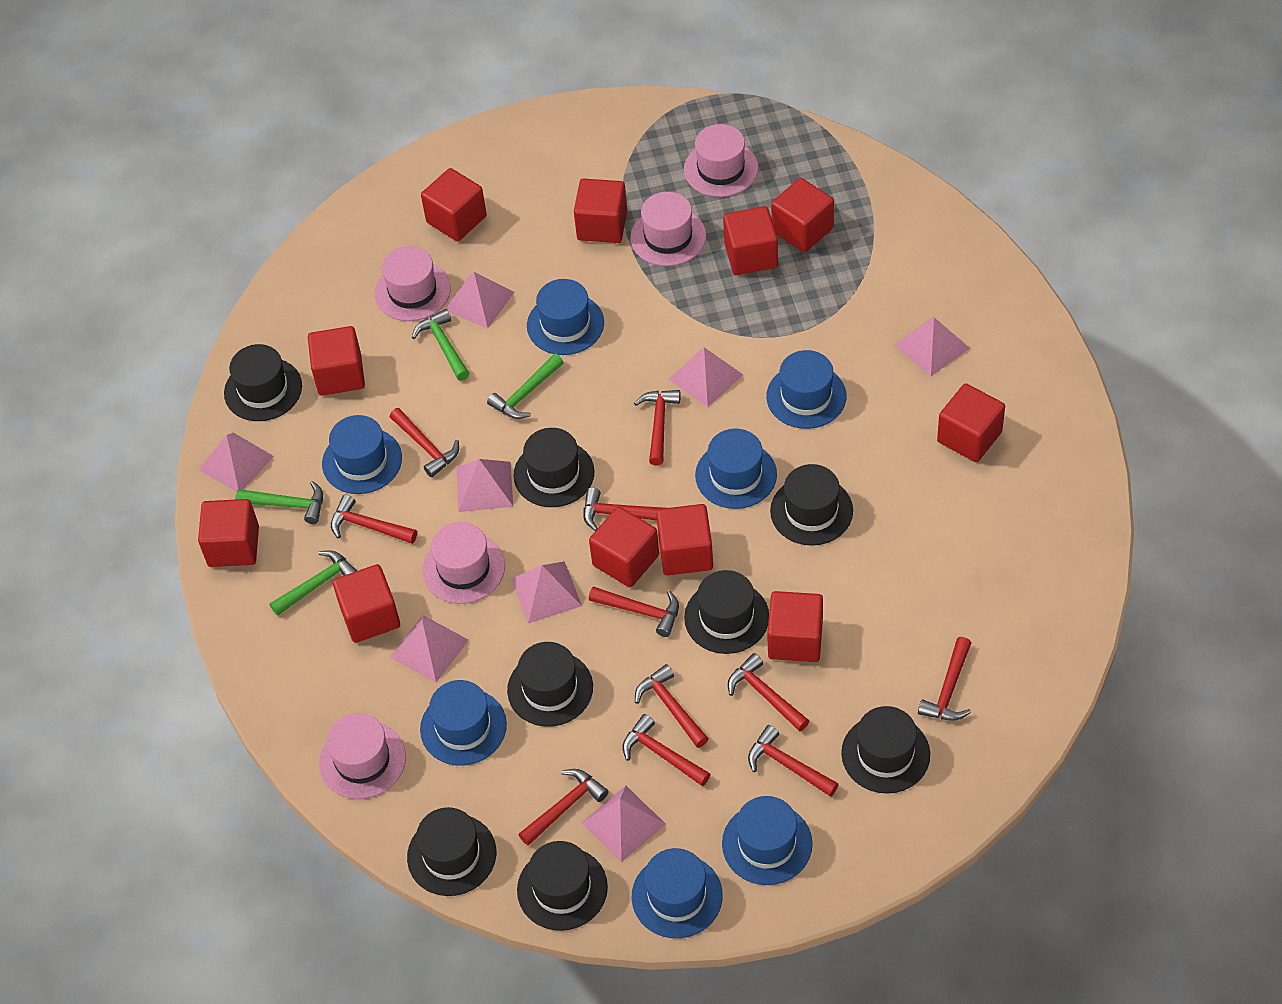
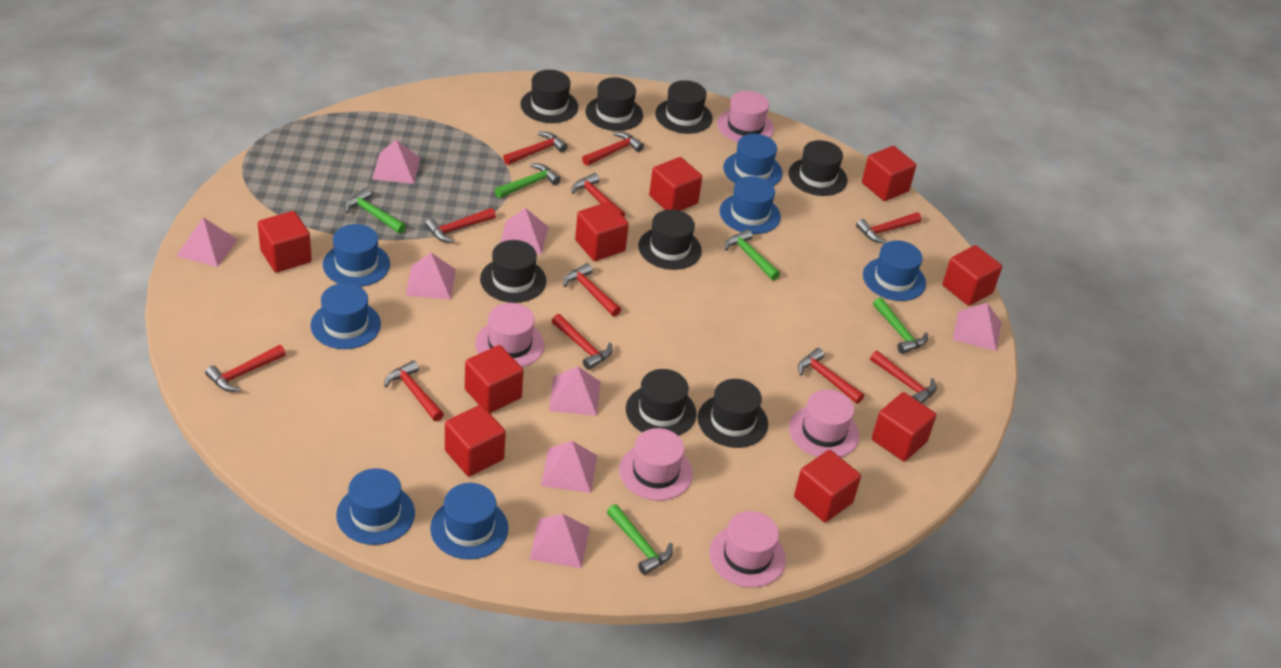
green hammer: [235,481,323,524] [270,550,357,616] [412,309,470,380] [487,354,564,419] = 4 -> [345,188,406,234] [495,163,561,198] [607,504,673,575] [725,229,780,281] [873,298,928,354] = 5
red cube: [198,499,259,567] [308,326,365,396] [333,564,400,643] [421,168,487,241] [574,178,627,243] [589,507,659,587] [656,504,713,575] [723,206,778,275] [767,591,823,662] [771,178,834,253] [937,383,1005,462] = 11 -> [258,211,312,273] [445,405,506,476] [465,345,524,413] [575,202,629,261] [649,157,702,211] [794,450,861,522] [862,146,916,201] [872,392,936,461] [942,245,1002,306] = 9

